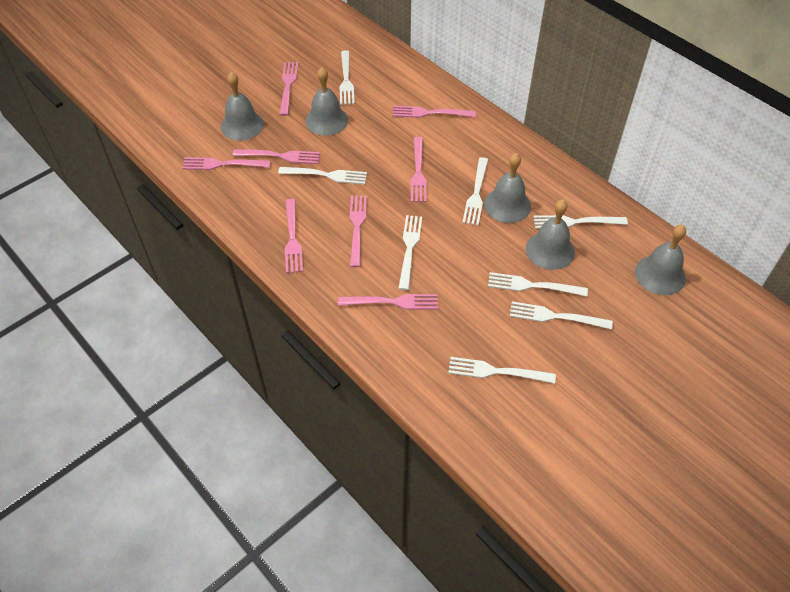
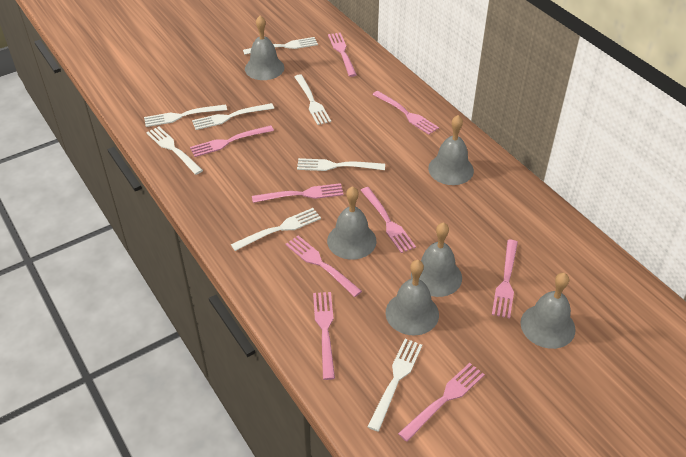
grey bell: [221,72,264,141] [305,67,348,136] [484,153,531,223] [526,200,575,270] [635,225,686,295] = 5 -> [245,15,284,80] [327,186,377,260] [386,260,439,336] [411,222,462,297] [428,115,474,185] [520,273,575,349] = 6
pink fork: [182,157,271,170] [233,149,320,164] [279,62,298,116] [285,199,303,273] [338,294,438,310] [349,196,367,267] [392,106,476,118] [411,137,427,202] = 8 -> [190,125,274,157] [252,183,344,203] [285,236,362,297] [313,292,335,380] [328,33,357,77] [360,187,416,253] [372,91,439,135] [398,363,485,442] [492,240,518,319] = 9

